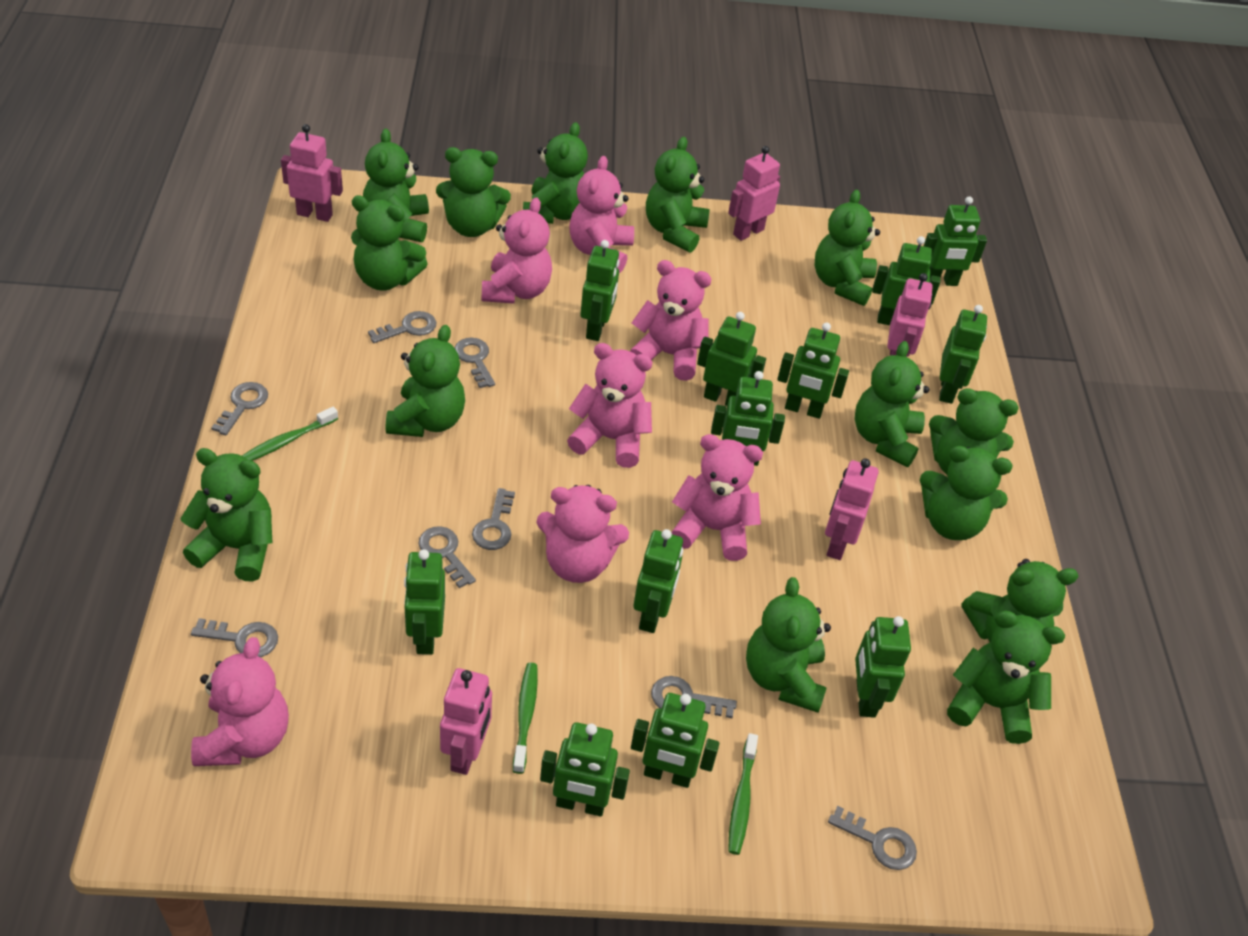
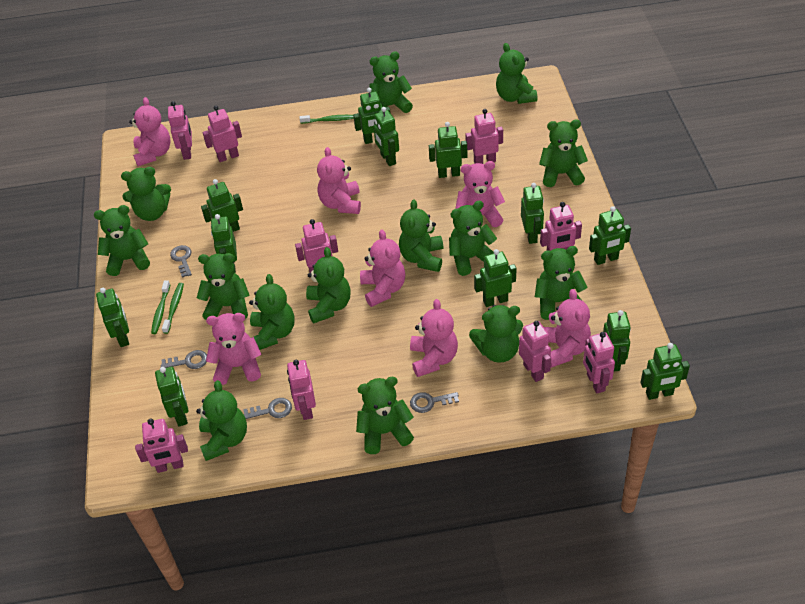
grey key: [191,618,278,657] [211,382,268,435] [368,311,436,343] [418,526,476,588] [455,338,495,388] [472,488,515,550] [651,676,737,718] [828,806,917,870] = 8 -> [161,350,207,369] [170,245,192,277] [243,398,292,419] [410,392,459,413] = 4
pink robot: [281,124,343,222] [440,668,492,775] [728,146,780,241] [825,458,879,560] [887,273,933,357] = 5 -> [135,418,188,473] [168,101,192,160] [203,105,242,162] [287,360,316,420] [295,219,338,273] [465,109,503,164] [519,321,551,382] [540,202,582,251] [583,332,615,393] = 9

